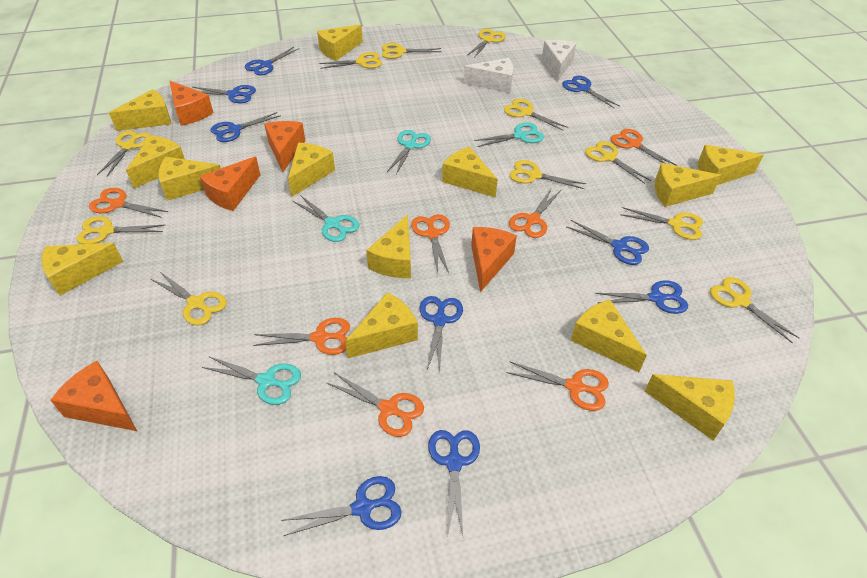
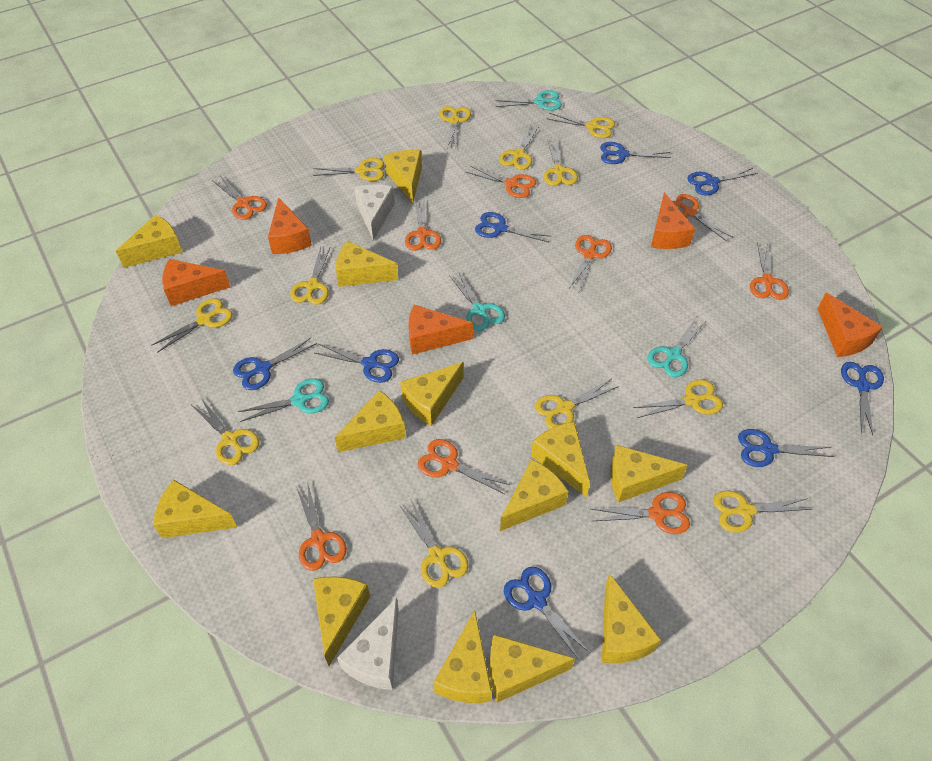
blue scissors: [192,85,256,103] [211,112,281,142] [245,47,299,75] [281,476,402,536] [419,296,463,373] [428,430,480,536] [562,76,620,108] [566,220,649,265] [595,280,688,314] = 9 -> [233,337,317,390] [315,344,399,383] [475,212,552,242] [504,567,590,661] [600,142,671,164] [688,168,758,195] [738,429,835,467] [841,362,884,435] = 8
orange scissors: [89,188,168,218] [253,318,350,355] [327,373,424,437] [411,214,450,273] [506,362,609,411] [509,189,561,238] [611,129,677,166] = 7 -> [212,176,267,220] [296,481,347,571] [405,198,441,251] [418,439,510,494] [466,165,536,198] [569,235,612,291] [591,492,690,534] [672,194,733,241] [750,242,789,300] = 9
yellow scissors: [76,216,165,244] [97,131,151,177] [151,271,227,326] [319,52,382,69] [382,43,442,59] [467,29,506,58] [504,99,568,131] [510,160,586,189] [585,141,651,184] [620,207,703,240] [710,277,799,343] = 11 -> [151,298,233,353] [192,398,260,465] [290,246,331,305] [313,158,384,181] [400,500,469,588] [439,106,471,148] [499,126,539,170] [535,379,619,429] [544,139,578,186] [548,113,615,138] [633,379,723,418] [713,490,812,533] = 12

